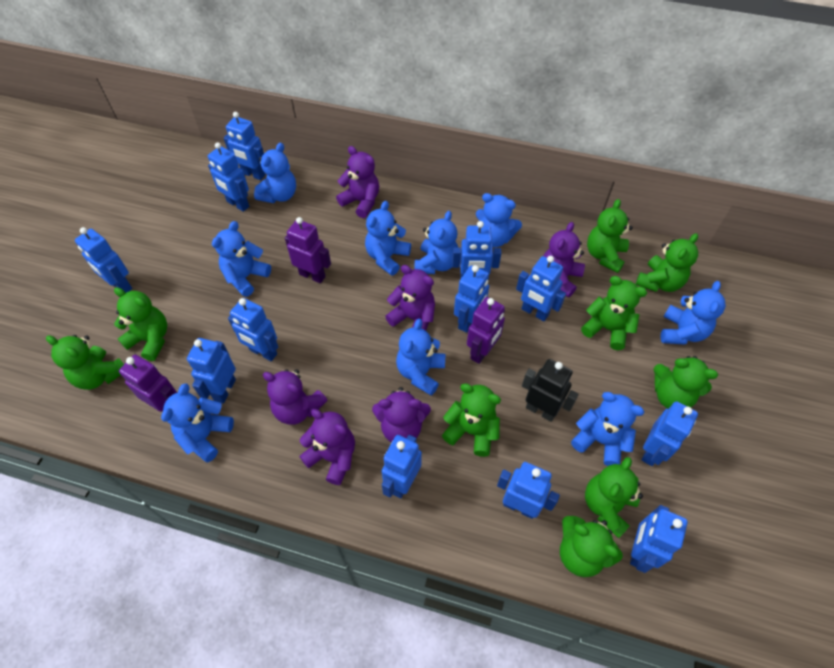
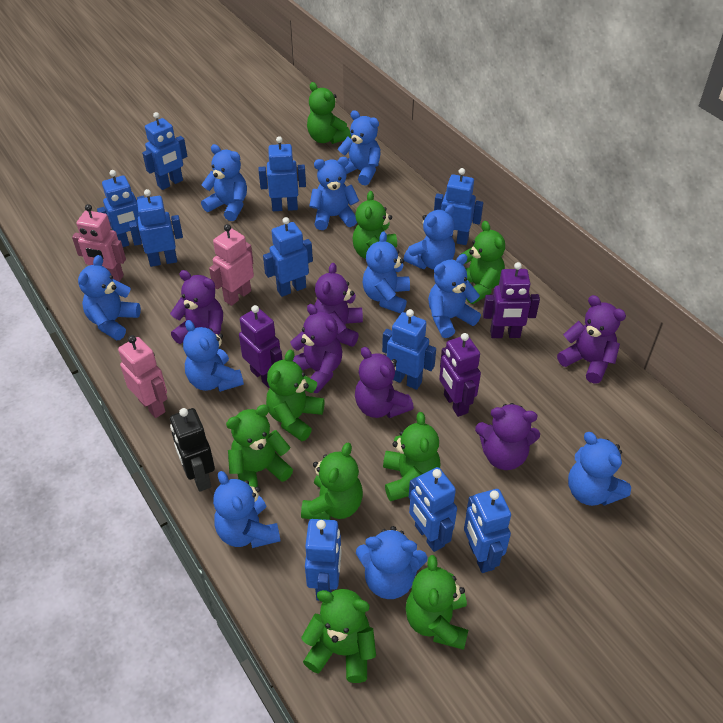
blue robot: [75,227,132,293] [187,338,236,403] [208,142,249,212] [224,112,265,180] [228,298,278,361] [382,435,422,498] [452,221,501,278] [454,265,489,333] [497,462,560,519] [516,256,566,321] [630,505,688,573] [641,401,698,466] = 12 -> [97,170,145,247] [129,189,183,267] [142,112,187,190] [259,136,306,211] [263,217,313,297] [305,519,342,601] [382,309,436,390] [409,467,457,552] [434,168,483,245] [464,489,511,573] = 10
blue teddy bear: [161,383,234,462] [212,221,271,297] [254,143,296,203] [365,201,411,276] [396,319,445,395] [414,211,458,274] [476,193,522,247] [571,392,645,466] [660,281,726,345] = 9 -> [78,255,141,340] [183,320,244,392] [201,144,247,221] [213,471,280,548] [309,157,359,230] [338,110,380,186] [356,526,427,599] [362,232,410,314] [404,204,455,270] [428,254,481,338] [568,432,631,506] = 11
pink robot: none = 0 -> [72,204,126,282] [118,335,167,418] [209,224,254,306] = 3

